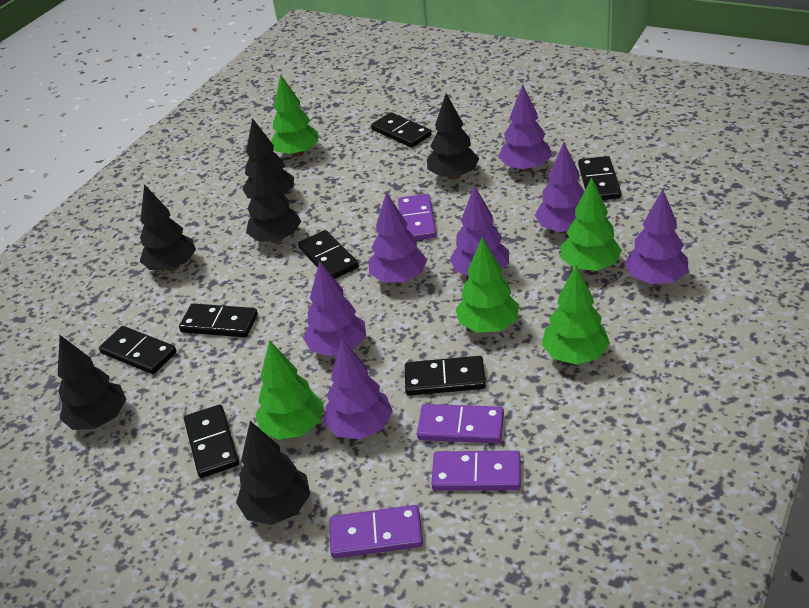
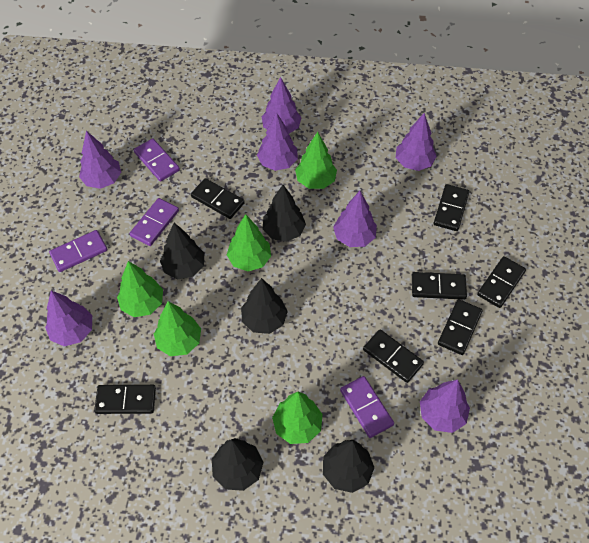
black tree: [58,335,126,430] [140,184,196,271] [236,421,310,525] [242,118,294,199] [246,156,301,243] [427,93,479,180] = 6 -> [160,223,204,279] [212,438,264,491] [241,278,288,334] [263,185,306,242] [323,440,375,493] = 5

